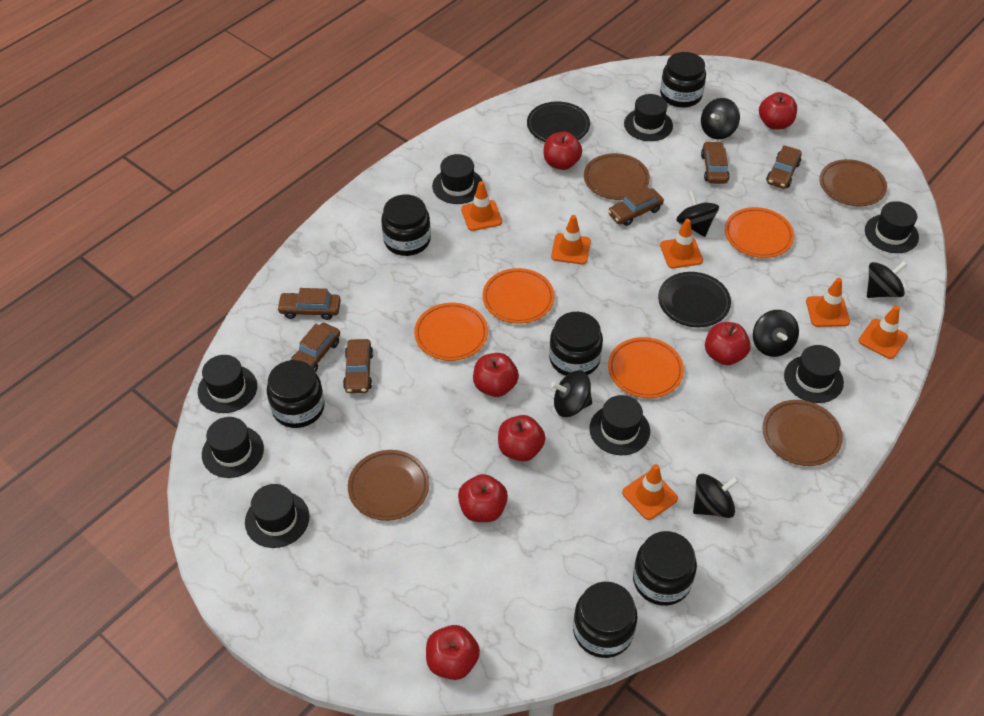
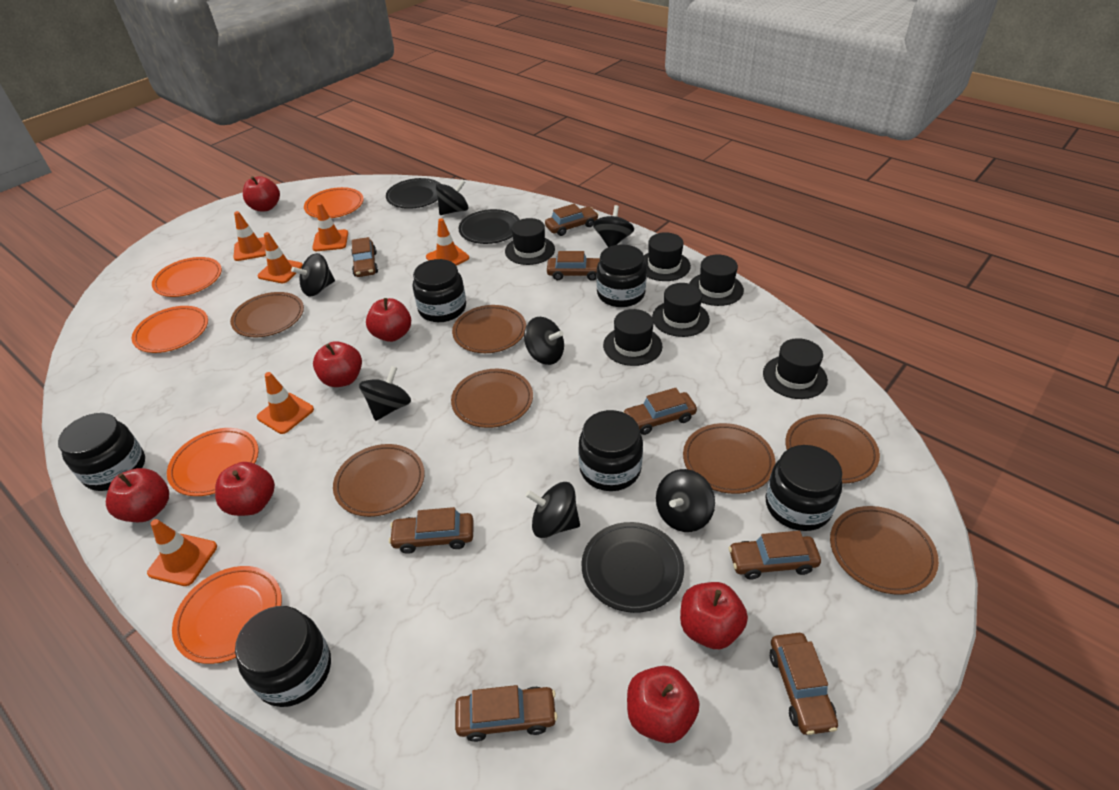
black hat: [198,355,257,413] [202,417,264,478] [245,484,309,548] [432,154,482,204] [589,395,650,455] [624,94,673,141] [784,345,844,403] [865,201,919,253] = 8 -> [505,218,555,265] [603,309,662,366] [644,232,691,281] [652,283,710,337] [689,255,744,306] [763,338,828,399] = 6
black plate: [527,101,590,142] [658,272,731,327] = 2 -> [386,178,441,209] [458,209,520,244] [582,522,684,613] = 3
black spinning top: [551,371,592,417] [676,191,719,237] [693,474,739,518] [701,98,740,139] [753,310,799,357] [867,261,907,298] = 6 -> [291,253,335,297] [359,366,411,421] [436,180,469,215] [524,317,564,365] [525,482,580,538] [593,205,634,247] [656,469,715,532] = 7
brown car: [277,288,341,320] [291,323,340,373] [343,339,373,393] [608,185,664,226] [701,141,730,184] [766,145,802,189] = 6 -> [351,237,378,277] [389,507,474,554] [455,685,558,742] [545,204,599,236] [547,251,600,281] [623,388,697,435] [729,531,821,580] [770,633,838,735] = 8
brown plate: [348,450,429,521] [584,153,650,200] [762,400,843,466] [819,159,887,206] = 4 -> [230,292,304,337] [333,444,425,517] [451,369,533,428] [452,305,526,353] [683,423,775,494] [785,414,880,483] [830,506,939,595] = 7
orange plate: [414,303,488,361] [483,268,555,324] [608,337,684,398] [725,207,794,258] = 4 -> [132,306,208,353] [152,257,222,297] [167,428,259,496] [172,566,282,664] [304,187,364,218] = 5

